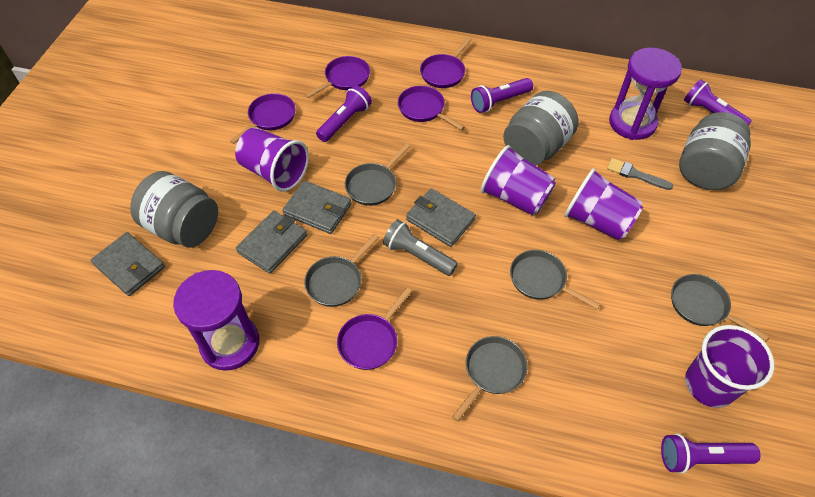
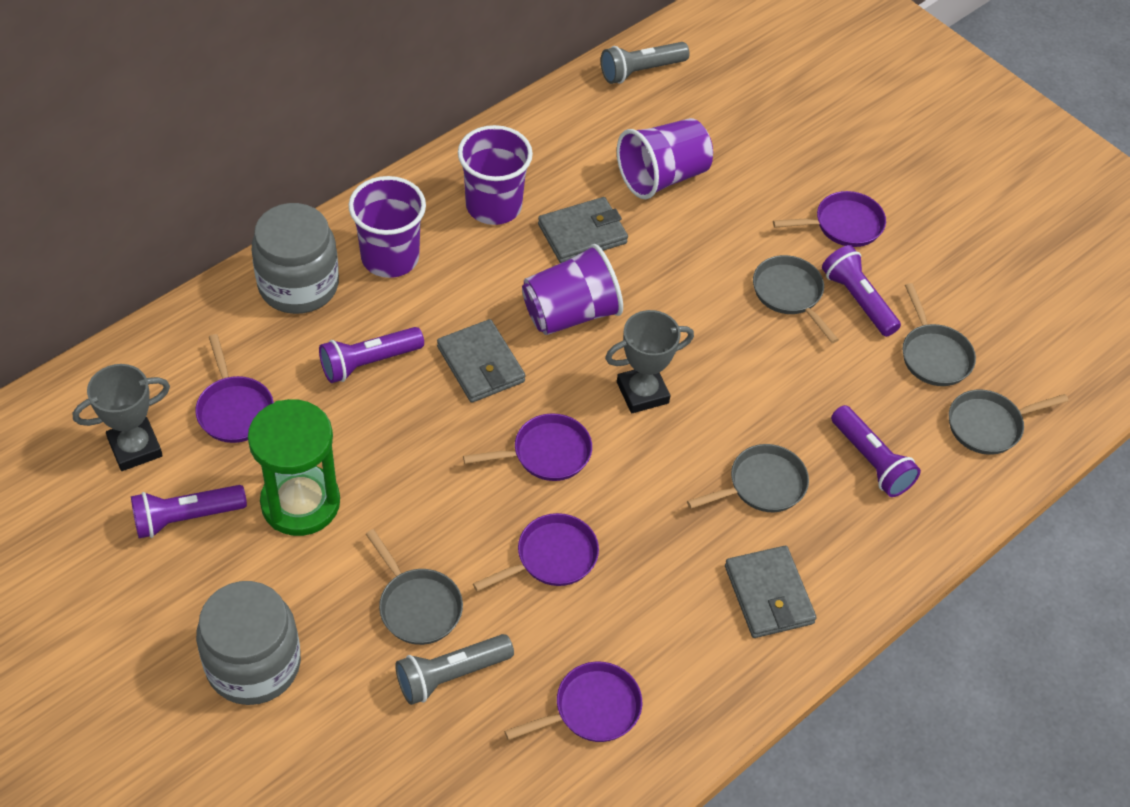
green hourglass: none = 0 -> [248,399,340,536] = 1
grey brush: [607,158,673,190] = 1 -> none = 0
grey flashlight: [383,219,458,276] = 1 -> [395,634,514,705] [601,42,690,84] = 2
grey jar: [130,171,218,248] [503,91,579,165] [679,112,751,190] = 3 -> [196,581,301,705] [252,203,339,314] = 2
grey trophy: none = 0 -> [73,364,170,471] [605,310,694,413] = 2
grey wallet: [91,232,165,296] [236,211,307,274] [282,180,351,234] [406,188,476,247] = 4 -> [437,319,526,403] [538,197,628,263] [725,546,817,638] = 3
purple hourglass: [173,270,259,371] [609,48,682,140] = 2 -> none = 0

